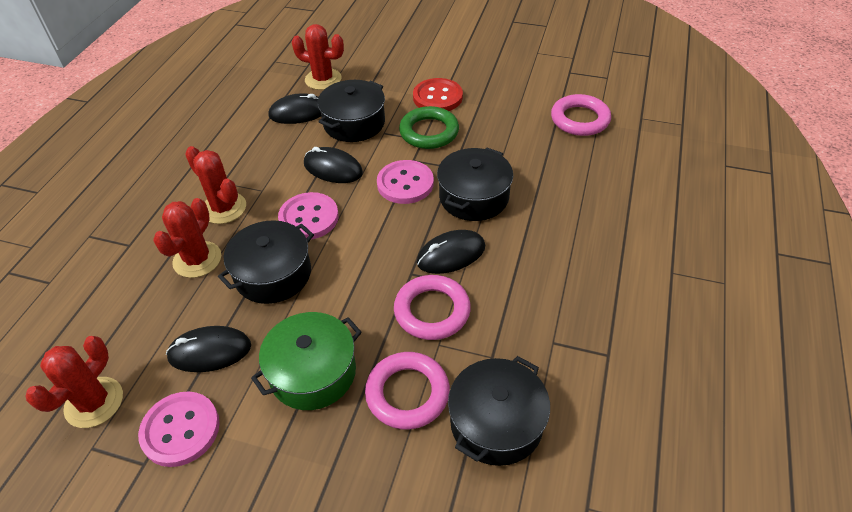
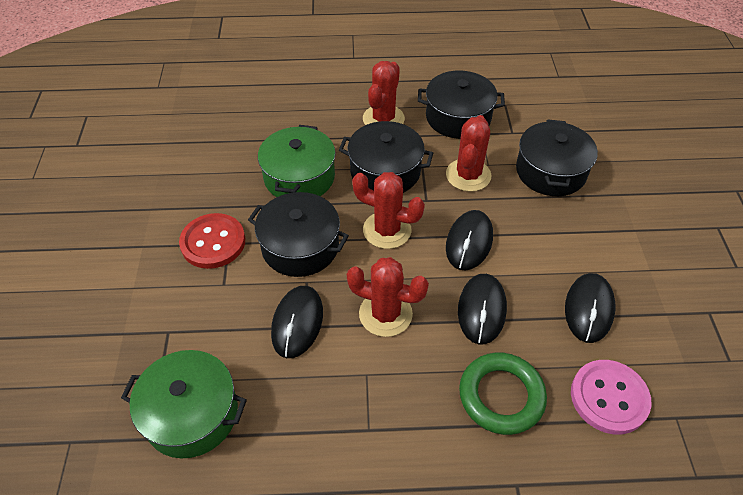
green pot: [251,312,362,410] = 1 -> [121,350,247,458] [258,125,336,197] = 2
pink button: [138,391,220,467] [278,192,339,239] [377,160,434,204] = 3 -> [571,360,651,435] = 1
pink ring: [365,352,450,430] [394,275,471,340] [551,94,611,136] = 3 -> none = 0

